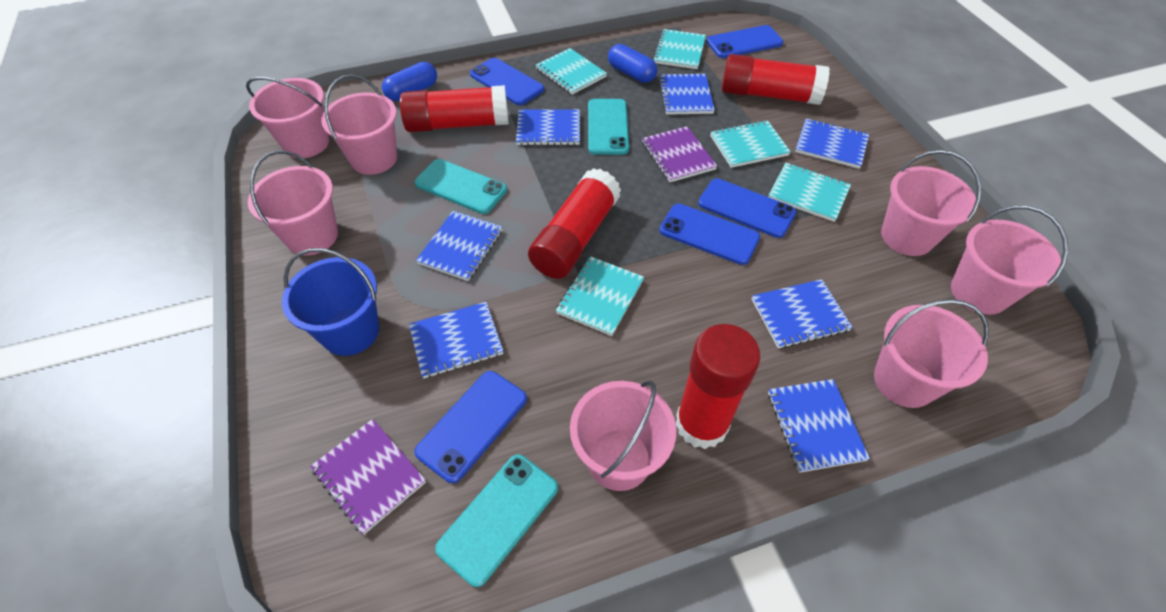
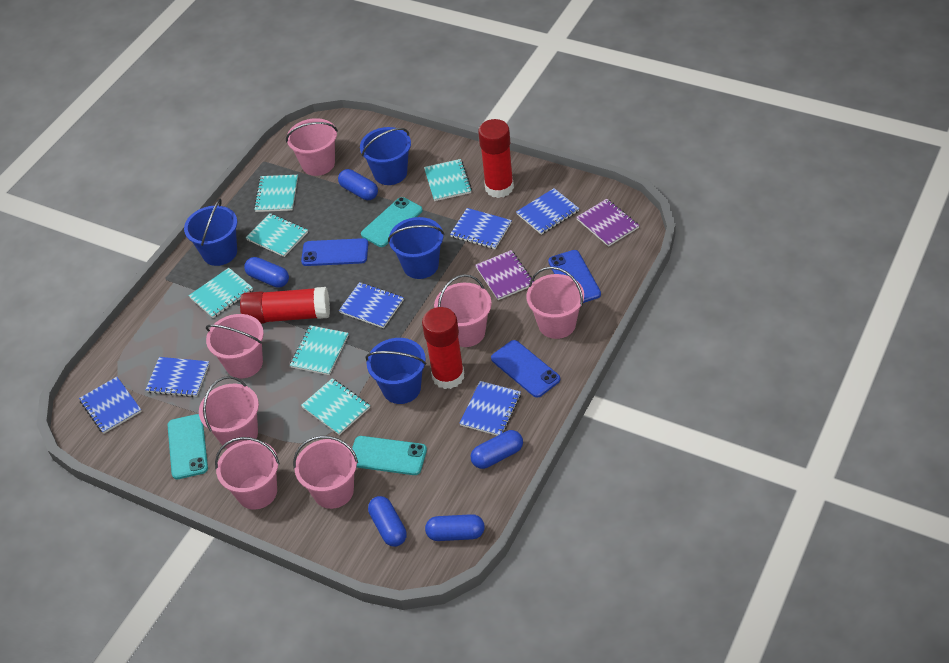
blue bucket: [282,248,379,356] = 1 -> [184,199,237,266] [360,127,411,185] [365,338,426,404] [388,217,444,279] = 4
blue capsule: [382,62,437,101] [608,44,657,83] = 2 -> [244,257,289,288] [338,169,378,200] [368,496,407,547] [425,514,485,541] [471,430,523,469] = 5
blue notebook: [409,302,504,378] [416,211,502,281] [516,109,580,146] [659,74,715,115] [752,279,853,348] [768,379,870,473] [795,119,869,169] = 7 -> [79,377,142,434] [146,357,209,397] [339,282,404,328] [450,208,512,249] [459,381,521,436] [516,188,579,235] = 6
blue phone: [414,371,527,483] [470,58,544,105] [660,204,760,265] [698,179,796,238] [707,25,783,58] = 5 -> [301,238,368,266] [491,340,560,398] [548,250,601,303] = 3
red glue stick: [400,85,509,132] [528,168,621,279] [676,324,760,449] [721,54,830,105] = 4 -> [240,287,330,324] [422,307,464,389] [478,119,514,198] = 3
turquoise notebook: [536,48,607,95] [556,256,644,336] [653,29,706,69] [710,120,791,168] [769,163,851,222] = 5 -> [188,268,253,318] [246,213,308,257] [254,175,298,212] [290,325,349,375] [301,378,370,435] [424,159,472,201] = 6

